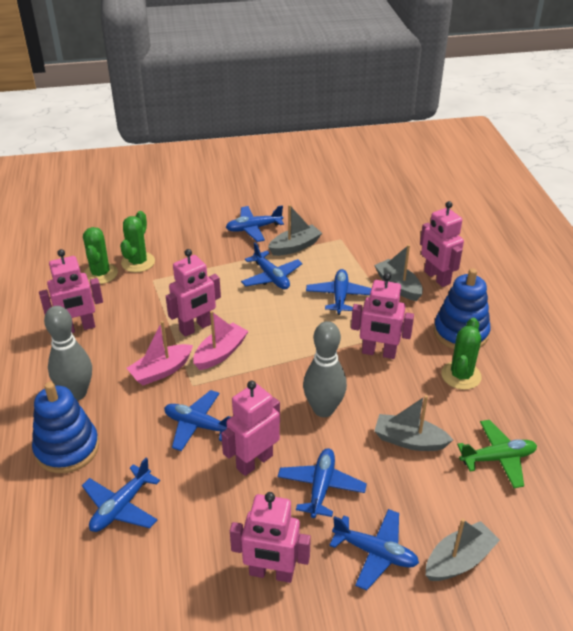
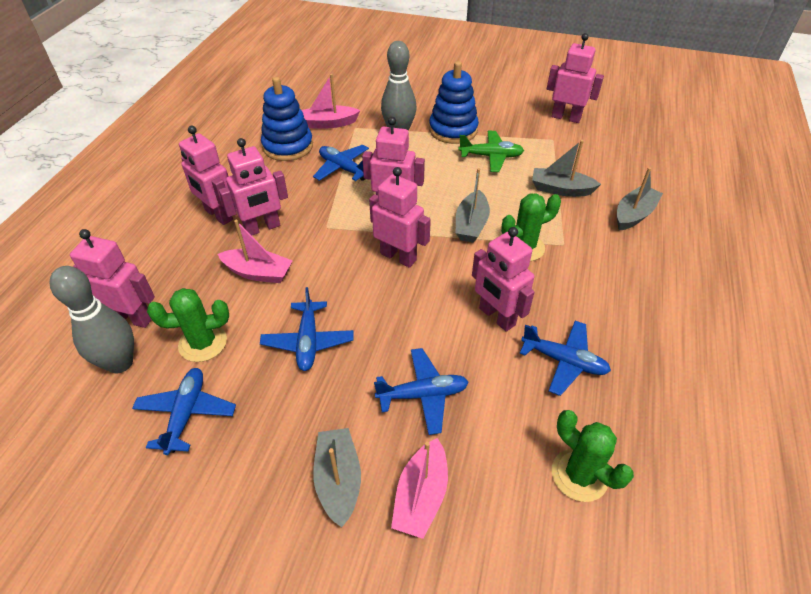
blue plane: [82,458,160,532] [164,390,230,451] [226,205,284,242] [241,242,303,289] [278,448,367,518] [306,269,372,315] [329,509,419,590] = 7 -> [132,368,236,455] [260,287,354,371] [313,145,369,181] [374,348,469,435] [520,321,611,396] = 5
pink boat: [127,321,193,385] [193,311,248,370] = 2 -> [218,220,293,283] [302,74,360,128] [391,438,448,539] = 3
pink robot: [39,249,103,333] [166,249,221,337] [221,381,280,476] [230,492,311,583] [351,273,414,359] [420,201,464,287] = 6 -> [70,229,155,328] [179,126,233,225] [219,138,288,236] [362,117,425,195] [369,167,431,268] [472,227,534,332] [547,33,604,123] = 7

